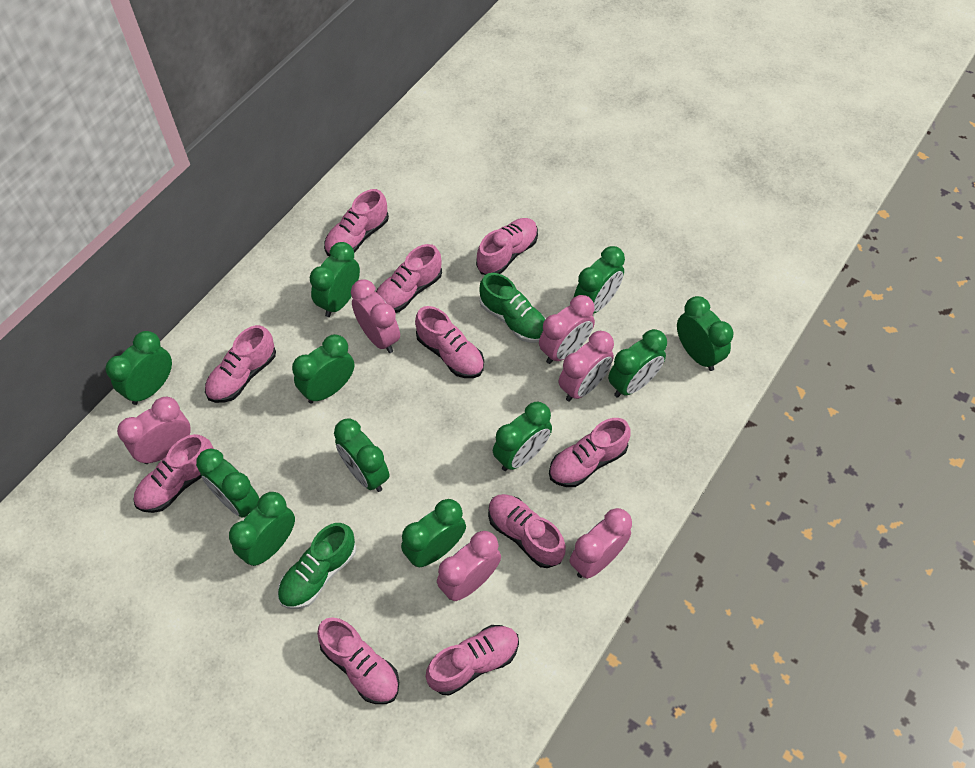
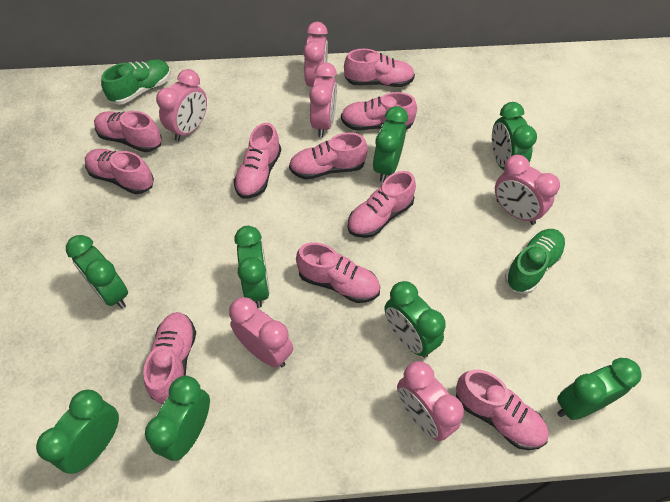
green clock: [105,331,172,405] [196,448,259,518] [229,492,295,566] [292,334,354,403] [310,242,360,317] [334,418,390,492] [401,499,466,567] [493,401,552,471] [574,246,625,314] [608,329,667,398] [677,296,734,371] = 11 -> [36,390,119,474] [66,235,128,309] [145,376,210,461] [234,226,270,308] [373,106,408,182] [385,281,446,357] [492,102,537,170] [557,358,642,420] = 8

